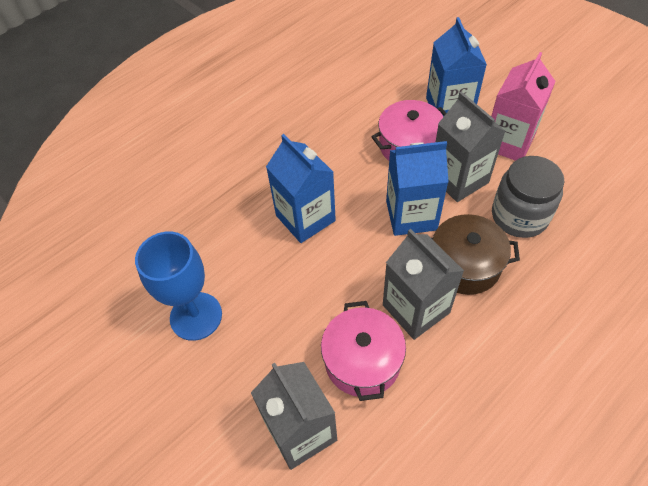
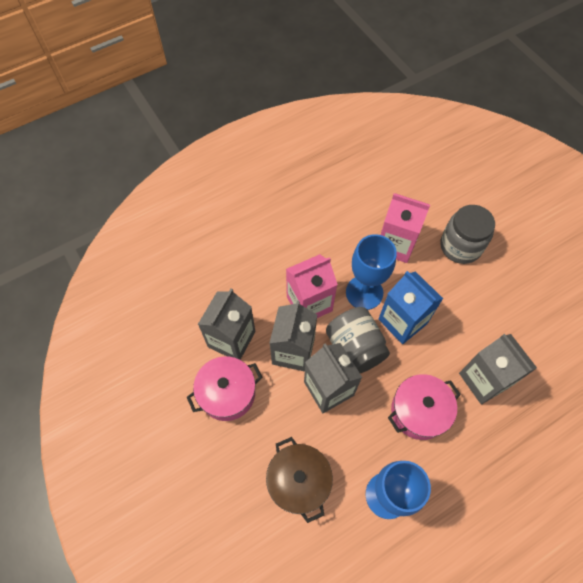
blue carton: [266,134,336,243] [386,141,449,236] [426,17,487,117] = 3 -> [378,271,443,344] = 1
blue goblet: [135,232,222,341] = 1 -> [346,234,397,310] [366,461,431,519] = 2
grey carton: [251,362,337,470] [383,229,464,340] [436,91,505,202] = 3 -> [198,289,255,360] [269,301,317,372] [304,343,362,413] [459,334,537,404] = 4
grey jar: [492,156,564,238] = 1 -> [326,307,390,373] [440,205,495,264] = 2
pink carton: [491,52,556,161] = 1 -> [286,254,338,318] [381,193,430,263] = 2

